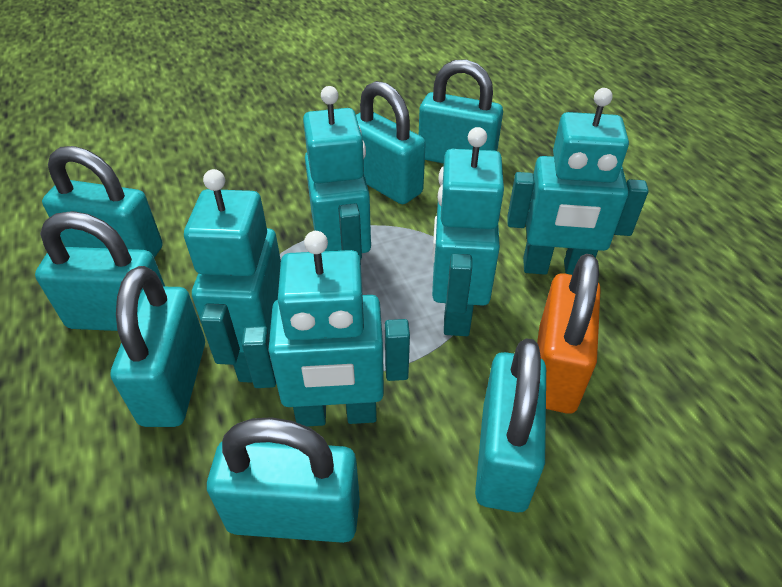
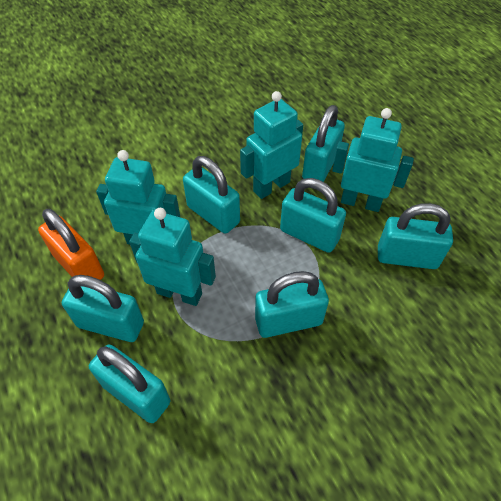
turquoise robot: [184,169,281,383] [242,231,410,427] [303,86,371,259] [432,127,504,336] [507,88,649,275] = 5 -> [96,150,180,245] [129,208,216,306] [240,91,303,199] [332,108,414,212] = 4

